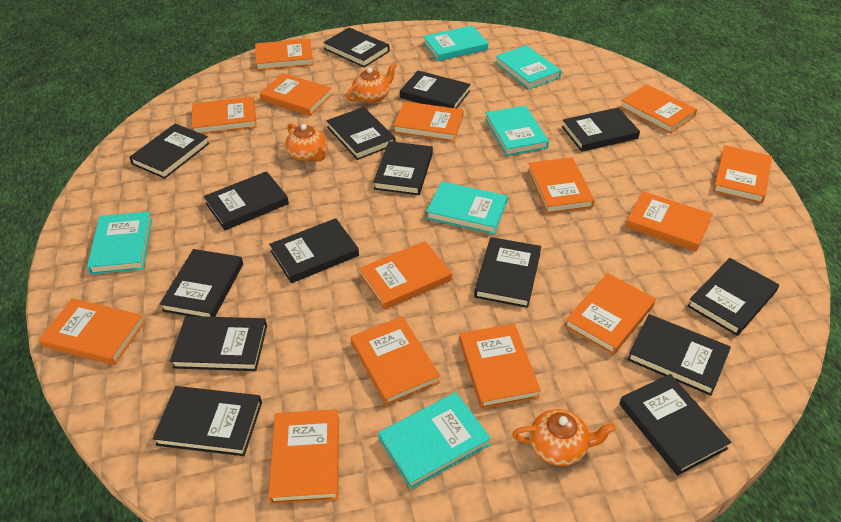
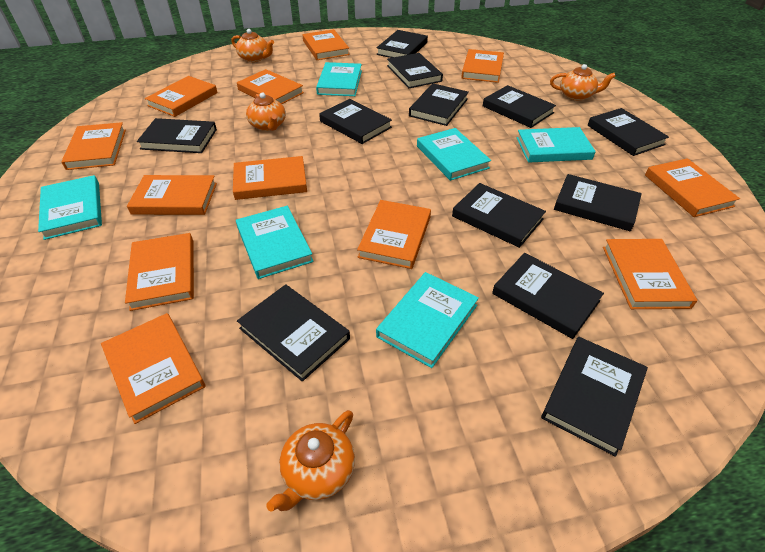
black book: [129,124,209,179] [153,386,262,456] [160,249,243,317] [170,316,267,371] [204,171,289,230] [269,218,359,283] [323,27,390,67] [327,107,396,160] [373,141,433,195] [400,71,471,108] [474,237,541,308] [562,107,640,152] [619,374,732,476] [627,314,731,396] [687,258,779,336] = 15 -> [137,118,217,153] [237,284,350,382] [319,99,392,144] [376,30,428,58] [387,53,443,88] [409,83,469,126] [452,183,546,248] [483,85,556,128] [492,253,604,339] [541,337,648,457] [554,174,642,231] [588,108,669,156] = 12
orange book: [39,298,145,365] [192,97,256,134] [255,39,313,71] [259,73,333,116] [268,409,339,504] [351,316,440,406] [359,241,452,310] [393,101,464,142] [459,324,541,409] [528,157,595,214] [564,273,656,355] [620,84,697,134] [625,191,712,251] [713,145,772,204] = 14 -> [61,122,126,170] [101,313,205,424] [125,233,194,311] [127,175,217,215] [145,76,218,117] [233,156,307,200] [237,69,304,104] [303,29,350,60] [357,200,431,269] [461,49,504,83] [603,239,697,309] [645,158,740,217] = 12
orange teapot: [285,123,327,162] [346,62,397,103] [512,409,616,466] = 3 -> [231,29,274,62] [246,92,286,131] [266,410,355,512] [550,64,616,100] = 4

